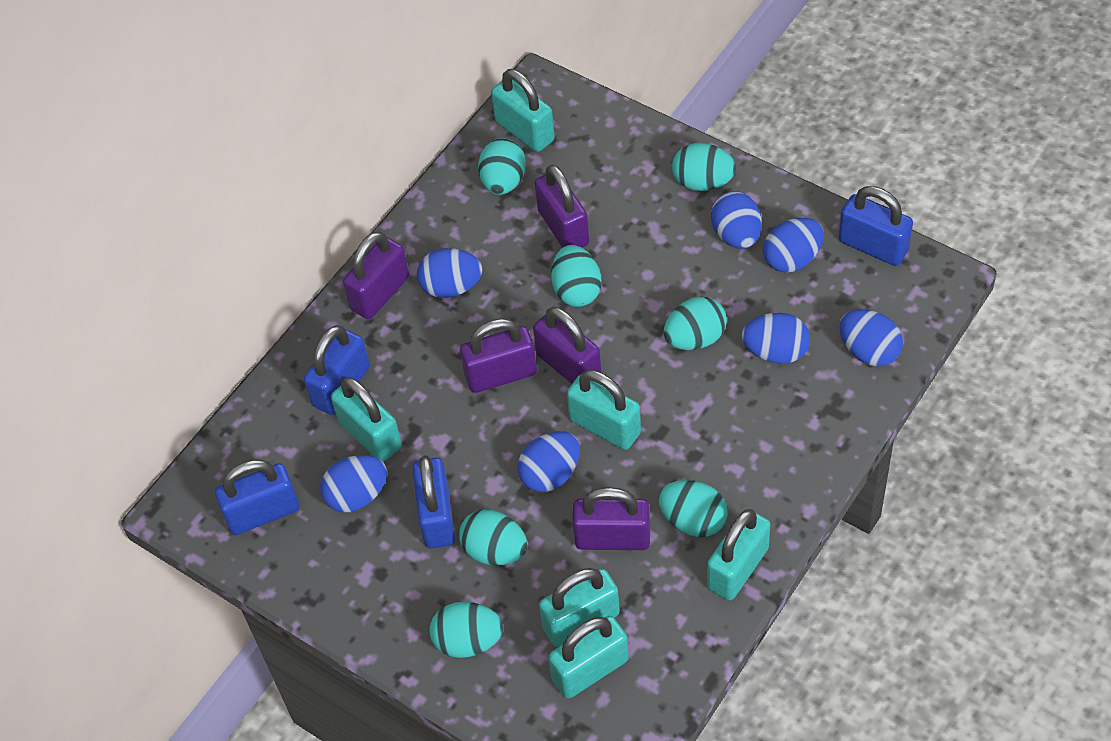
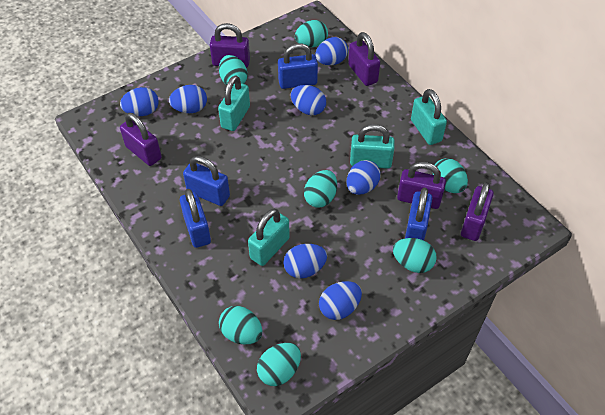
turquoise padlock: [331,377,402,462] [491,69,555,152] [539,568,620,647] [548,616,629,699] [567,370,641,450] [707,509,770,601] = 6 -> [218,75,250,131] [248,209,290,266] [350,124,395,169] [411,89,447,145] = 4

